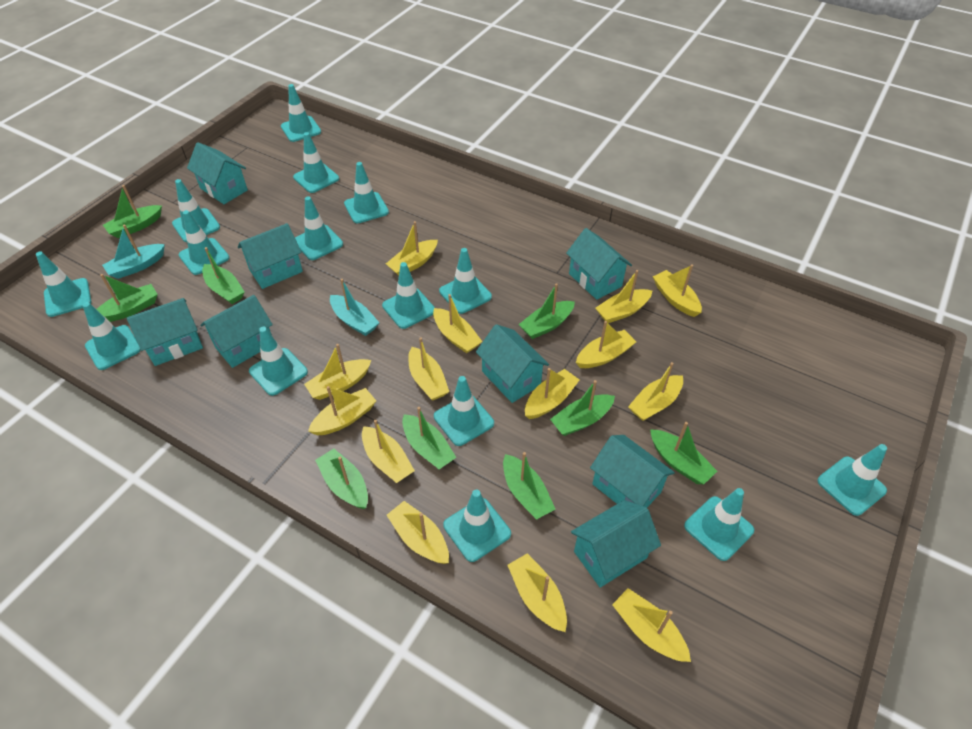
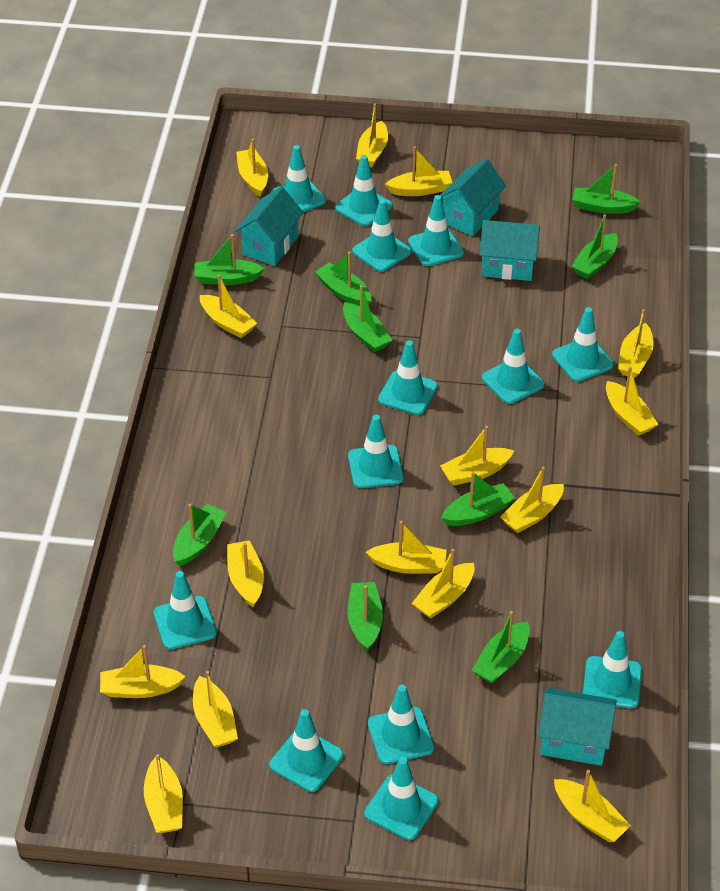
turquoise boat: [102,225,165,279] [330,279,380,336] = 2 -> none = 0
turquoise house: [127,298,203,366] [187,142,248,204] [200,295,273,368] [238,223,303,289] [476,324,549,403] [566,228,632,300] [571,500,661,588] [590,435,675,507] = 8 -> [235,187,304,266] [440,159,506,236] [480,220,540,281] [538,688,617,766] = 4
turquoise traffic cone: [36,251,91,317] [83,302,141,370] [172,179,220,242] [179,210,229,275] [249,327,308,396] [281,84,321,142] [293,132,339,193] [295,196,343,260] [344,162,389,223] [382,262,435,329] [434,376,494,446] [439,248,492,314] [443,490,511,562] [684,488,754,561] [817,444,887,516] = 15 -> [154,571,217,649] [270,145,326,212] [270,709,343,792] [335,155,393,226] [348,415,404,488] [352,199,411,272] [364,757,439,840] [368,685,435,764] [378,340,438,415] [408,195,464,266] [482,329,545,404] [552,307,614,382] [583,631,642,709] = 13
yellow boat: [304,344,372,400] [308,386,376,435] [362,420,415,483] [386,221,438,275] [387,501,449,564] [408,338,449,401] [433,294,483,353] [507,553,567,632] [525,368,579,419] [576,321,636,368] [596,270,653,323] [612,588,691,662] [628,362,683,421] [653,265,702,317] = 14 -> [100,645,186,698] [144,754,183,833] [193,671,238,747] [200,275,257,338] [227,540,264,607] [236,139,268,197] [356,103,388,167] [366,521,447,574] [385,146,452,196] [411,549,474,619] [440,426,514,485] [500,467,564,533] [554,770,631,842] [606,367,659,436] [618,309,654,378] = 15

